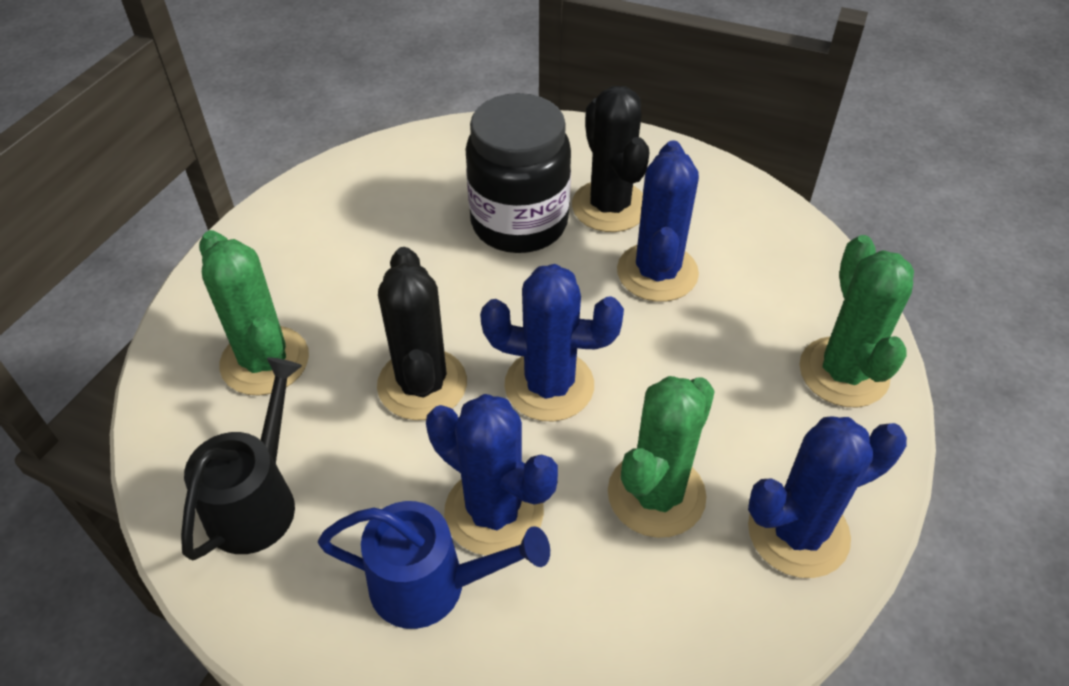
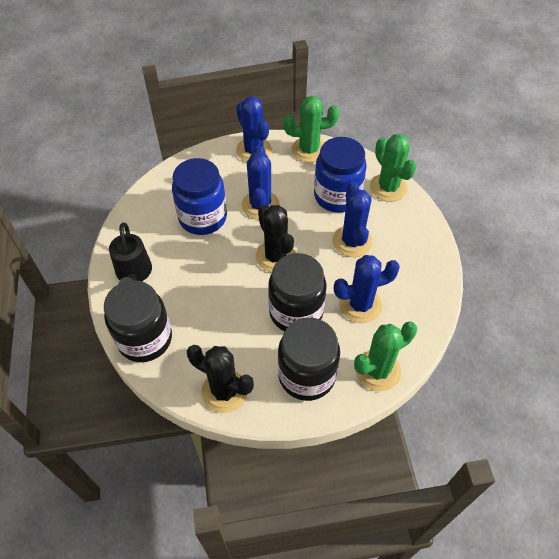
black jar: [466,93,571,253] = 1 -> [104,280,172,362] [268,253,326,331] [278,318,340,401] = 3
blue jar: none = 0 -> [172,158,227,235] [314,137,367,213] = 2
blue watering can: [318,501,550,629] = 1 -> none = 0

